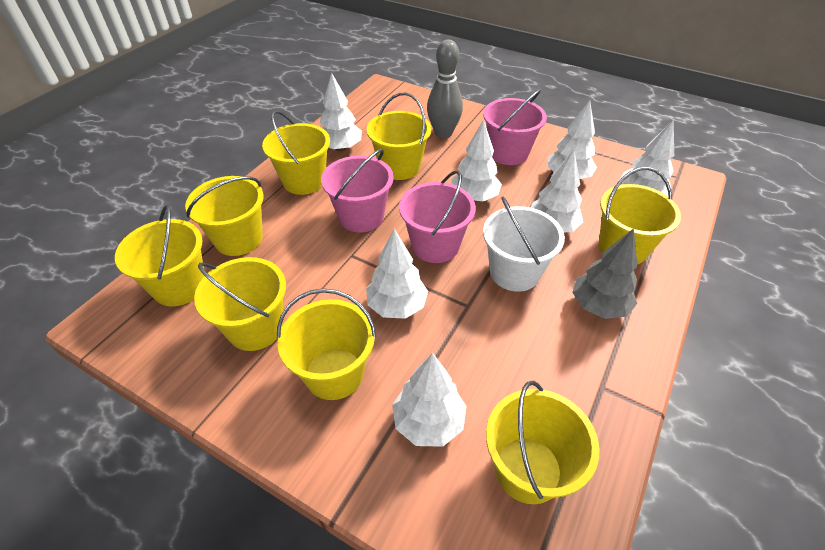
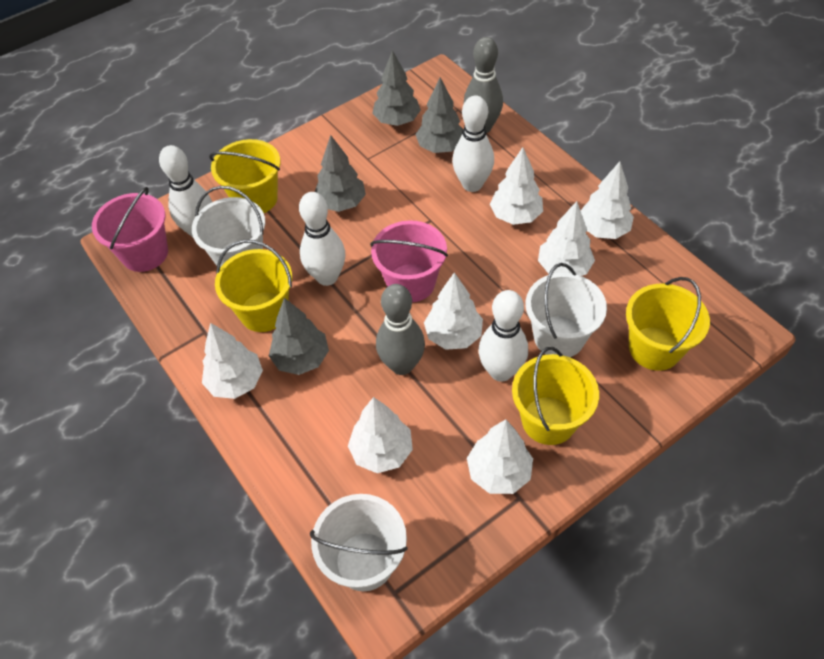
grey bowling pin: [427,40,463,138] = 1 -> [376,284,425,375] [464,37,503,133] = 2
grey tree: [572,228,638,319] = 1 -> [269,298,329,375] [315,135,366,212] [372,50,421,126] [415,77,463,153] = 4
pink bucket: [321,149,394,233] [399,170,476,263] [483,89,547,165] = 3 -> [92,187,168,272] [370,220,448,302] = 2
white bowling pin: none = 0 -> [159,145,212,237] [299,192,345,286] [452,95,494,192] [478,290,528,382] = 4
white bucket: [483,197,565,292] = 1 -> [192,186,265,267] [310,494,408,591] [525,263,607,357] = 3
yellow bucket: [115,205,204,306] [185,176,264,256] [194,257,286,351] [262,110,330,195] [277,288,376,400] [367,93,431,180] [486,381,600,504] [598,167,681,265] = 8 -> [209,139,280,213] [215,240,292,332] [512,347,599,445] [626,277,710,371] = 4

